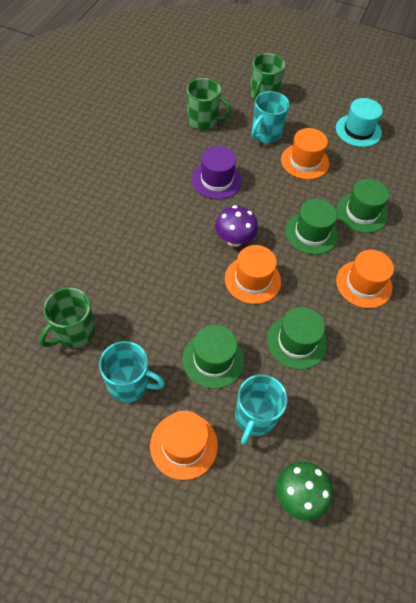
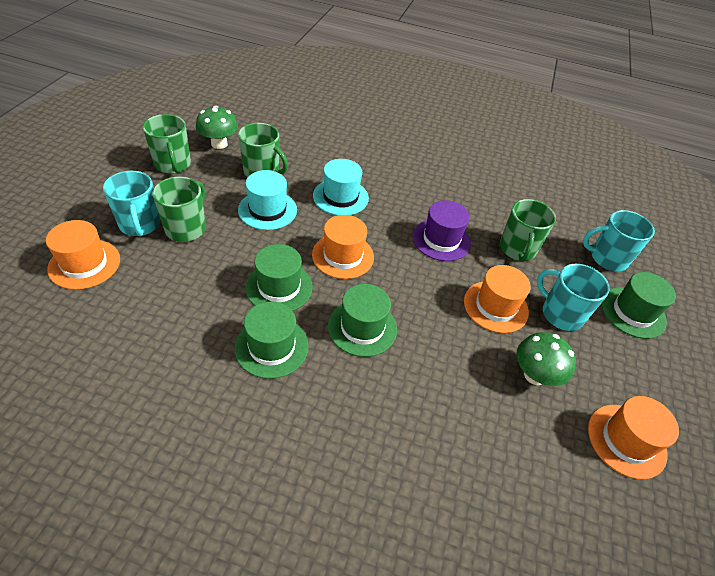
green mug: [39,288,95,348] [187,78,231,130] [250,53,285,100] = 3 -> [143,114,191,174] [153,177,206,242] [238,123,288,177] [500,199,556,262] = 4
green mushroom: [276,462,333,521] = 1 -> [196,106,238,149] [516,332,576,386] = 2
purple mushroom: [215,205,258,247] = 1 -> none = 0
turquoise hat: [336,98,383,147] = 1 -> [238,170,297,230] [313,159,369,215] = 2

